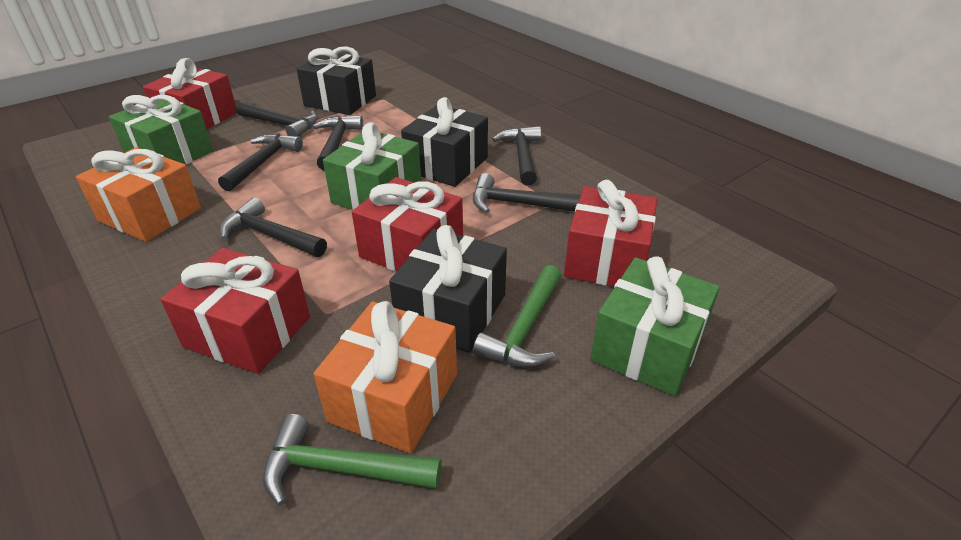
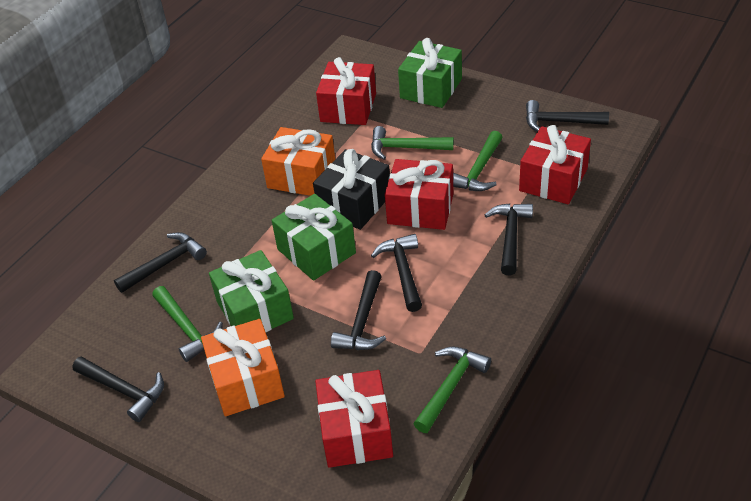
black gift: [297,46,376,115] [389,225,507,353] [401,97,488,187] = 3 -> [313,149,390,230] = 1
green hammer: [263,414,442,506] [473,265,561,367] = 2 -> [152,286,223,362] [371,126,454,160] [414,347,491,433] [453,131,503,191] = 4

